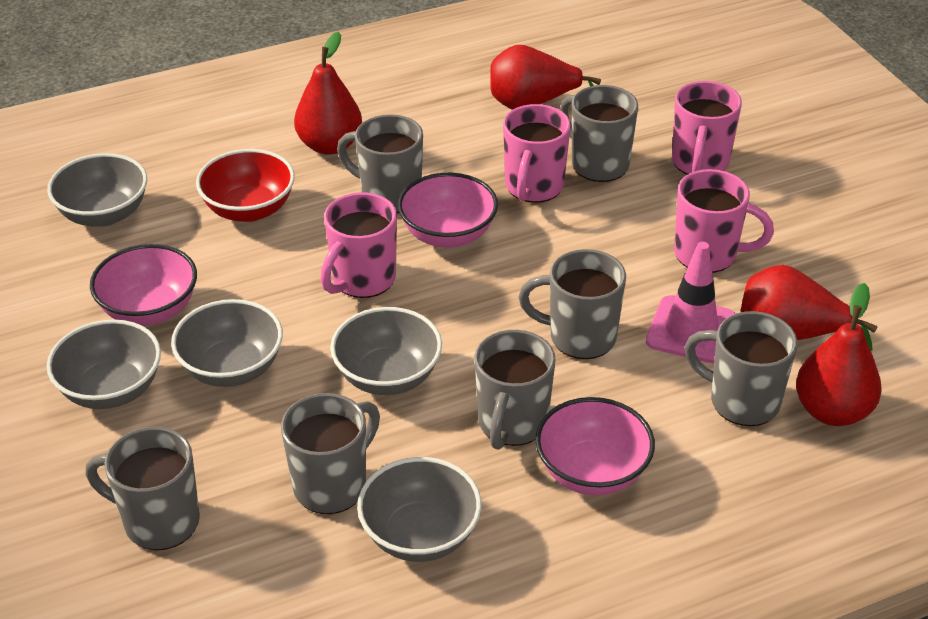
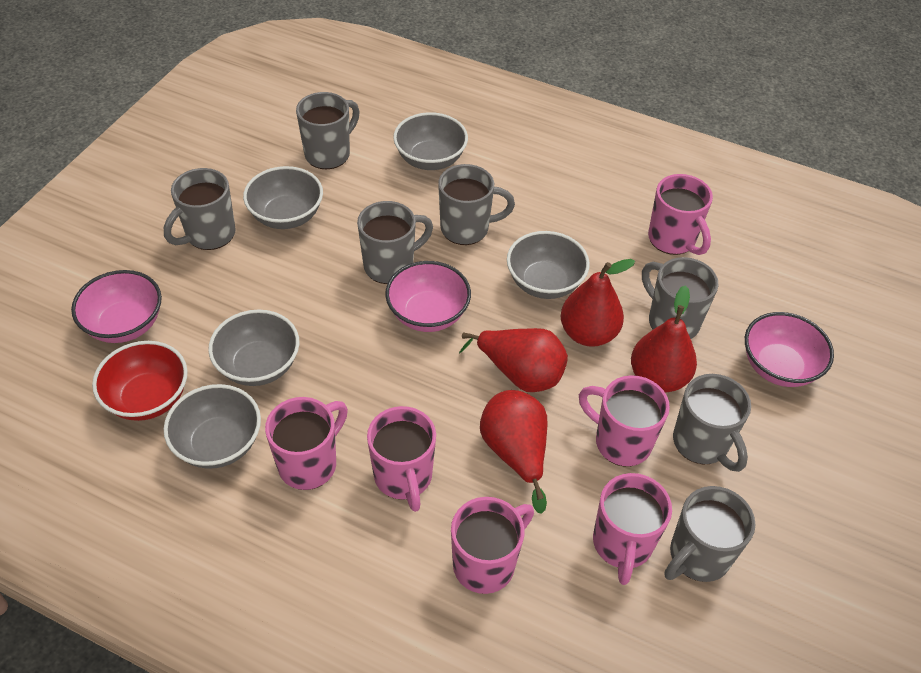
pink mug: [320,193,397,298] [503,104,571,203] [672,81,742,175] [674,169,774,273] = 4 -> [265,397,348,490] [367,406,436,512] [451,497,534,594] [579,375,670,467] [593,473,672,585] [648,174,713,255] = 6
pink traffic cone: [646,242,736,364] = 1 -> none = 0

